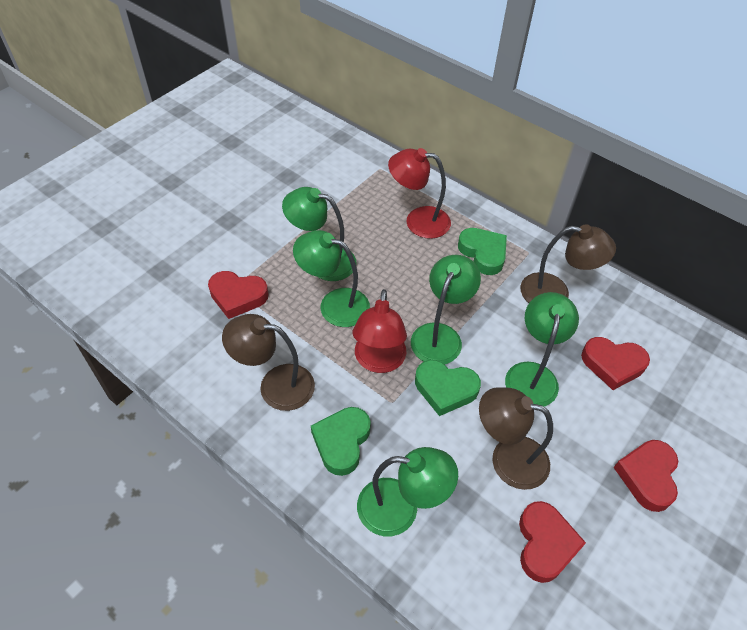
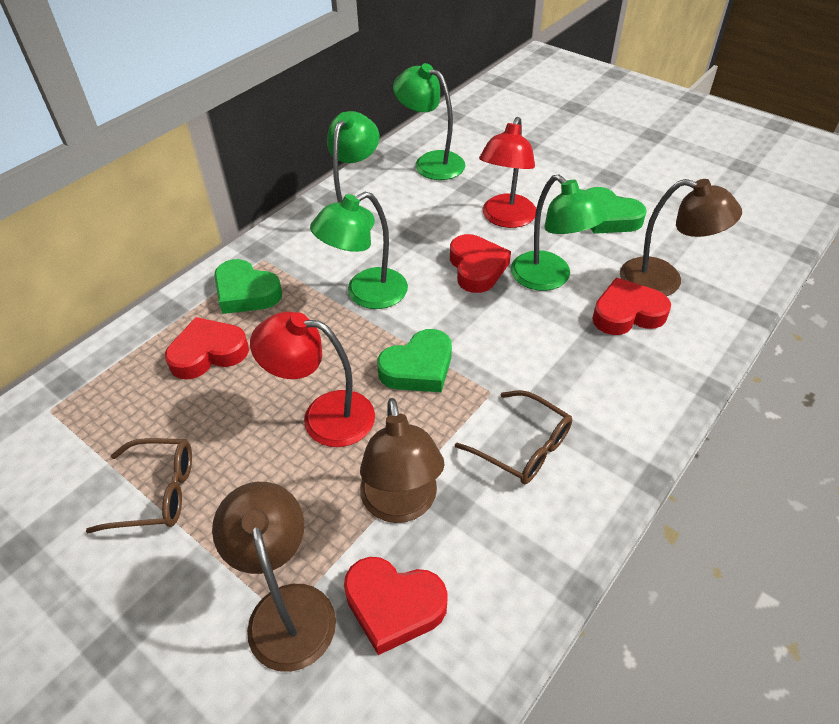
brown glasses: none = 0 -> [86,438,192,533] [455,390,572,484] = 2
green lamp: [282,187,357,281] [293,230,370,327] [357,447,458,536] [411,255,481,364] [505,292,579,406] = 5 -> [310,192,408,309] [327,111,379,230] [393,63,465,180] [511,174,607,291] = 4

